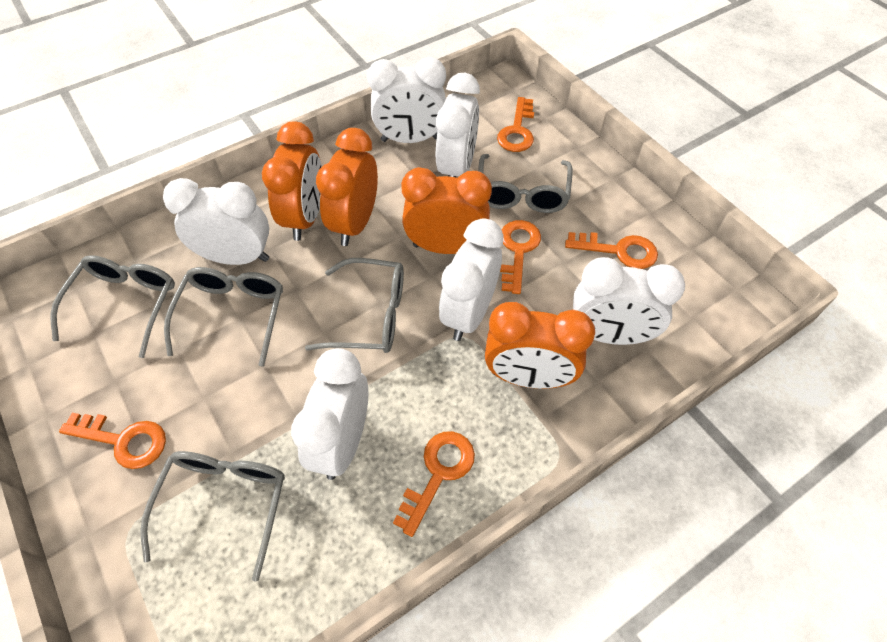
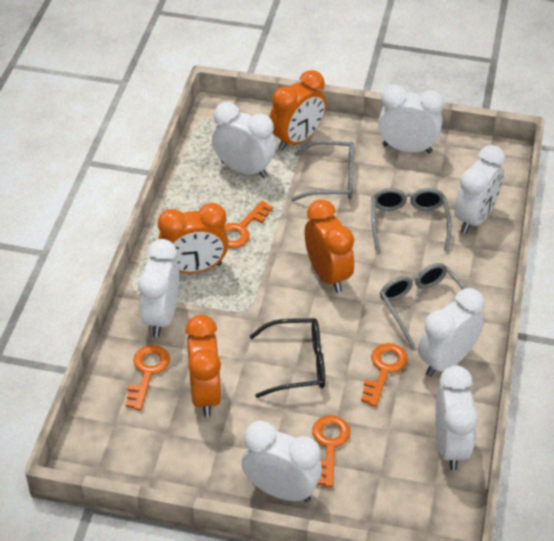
black glasses: none = 0 -> [250,318,325,398] = 1
grey glasses: [50,255,175,358] [140,451,285,582] [164,267,283,367] [305,258,404,353] [478,154,573,213] = 5 -> [291,140,354,201] [371,188,452,252] [380,263,466,348] = 3
orange key: [59,413,166,469] [393,431,475,537] [497,97,534,152] [500,220,541,294] [565,232,658,269] = 5 -> [126,345,170,411] [224,201,273,248] [312,415,350,487] [361,343,408,407] = 4
white clock: [163,178,269,265] [291,348,368,480] [367,57,446,143] [436,73,480,177] [439,218,504,341] [573,257,685,345] = 6 -> [138,239,179,337] [212,102,276,178] [242,421,322,502] [378,84,444,153] [418,288,485,377] [435,366,478,470] [455,145,506,233] = 7

